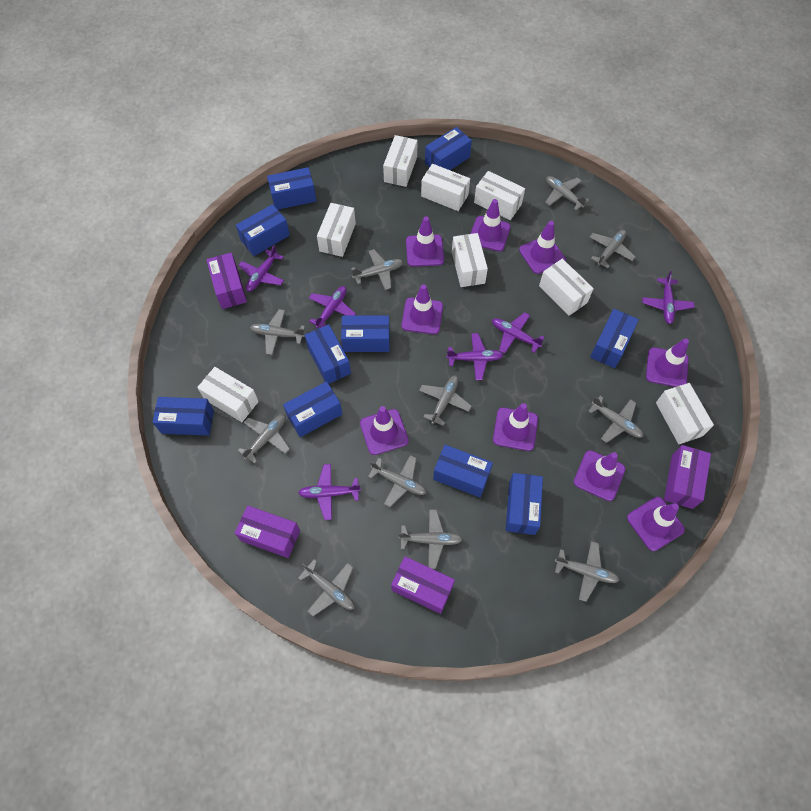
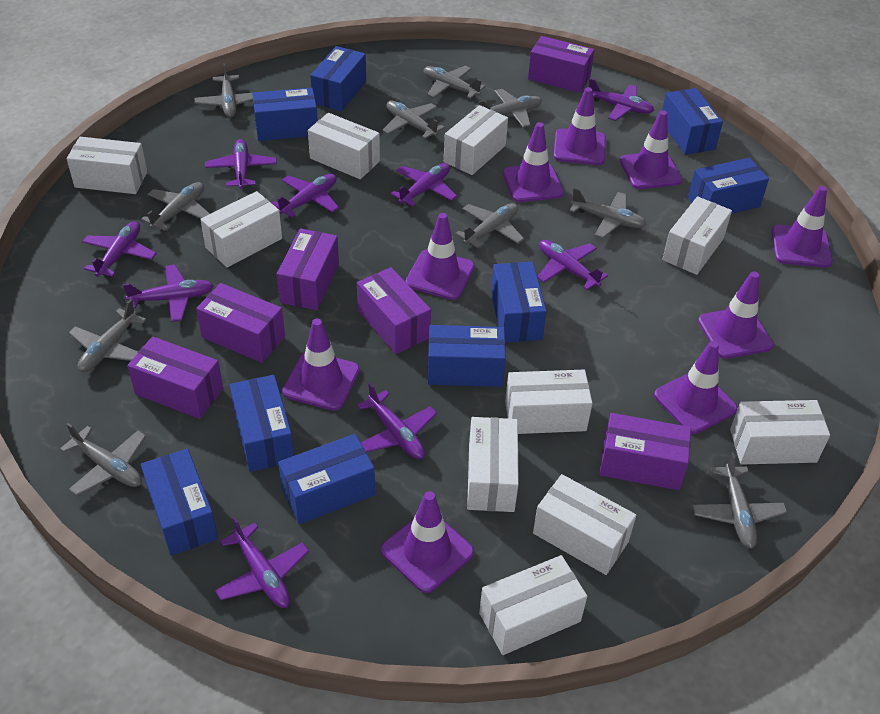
blue box: [153,397,214,436] [236,204,290,256] [267,167,316,210] [283,381,342,437] [304,324,351,384] [341,315,390,352] [425,127,472,170] [433,445,493,497] [506,473,543,535] [590,309,639,368] = 10 -> [141,449,218,556] [230,375,294,472] [252,88,318,141] [278,434,375,524] [310,46,366,111] [428,325,506,387] [491,262,547,343] [662,88,723,155] [688,157,769,214] = 9
grey plane: [238,414,290,464] [250,309,305,355] [298,559,354,616] [351,249,403,290] [368,455,426,507] [398,509,463,569] [419,376,472,426] [545,176,589,210] [555,541,619,602] [588,396,643,443] [590,230,635,268] = 11 -> [60,423,146,496] [69,299,146,372] [141,182,210,231] [194,63,253,118] [382,100,445,139] [424,66,485,99] [455,203,524,248] [475,89,542,128] [570,188,647,238] [692,452,787,549] = 10
purple box: [206,253,247,309] [235,505,300,558] [391,556,455,614] [664,445,711,509] = 4 -> [127,336,223,419] [196,283,285,363] [277,228,339,310] [357,267,431,354] [528,36,595,93] [599,413,691,490] = 6
purple plane: [238,245,284,292] [298,464,361,520] [309,286,356,328] [446,333,503,380] [492,312,545,354] [642,271,695,324] = 6 -> [82,221,157,277] [123,265,214,322] [205,139,277,189] [215,517,309,608] [272,174,339,217] [357,383,437,459] [391,163,457,207] [537,240,608,290] [589,78,654,121] = 9
white box: [197,367,259,422] [317,203,356,257] [383,135,418,187] [421,164,470,211] [452,233,488,287] [474,171,525,220] [539,259,594,316] [656,383,714,444] = 8 -> [67,137,147,194] [200,191,282,267] [308,113,380,179] [444,105,508,175] [467,417,519,512] [479,555,587,655] [505,370,592,434] [533,474,636,575] [662,196,732,275] [730,400,830,465] = 10

